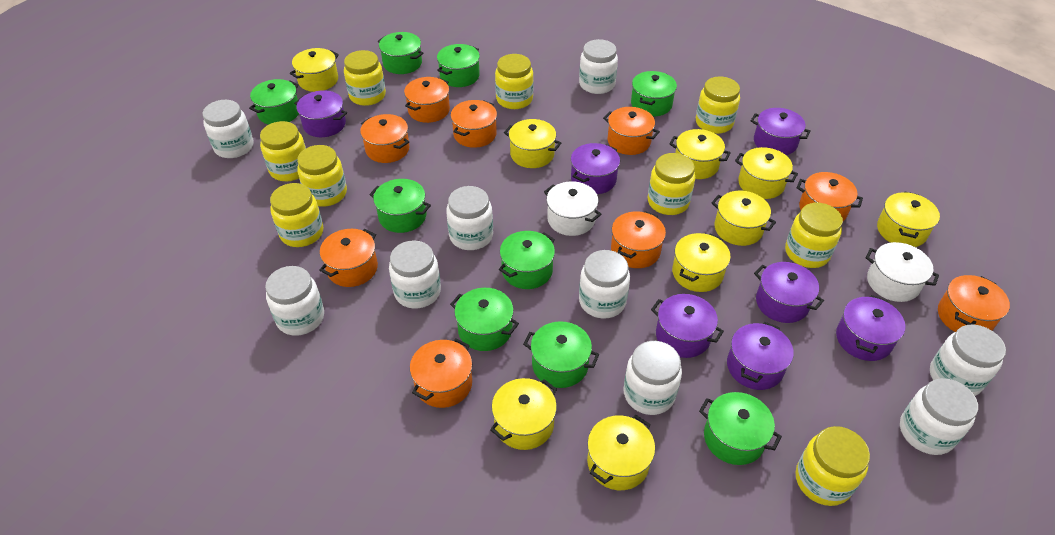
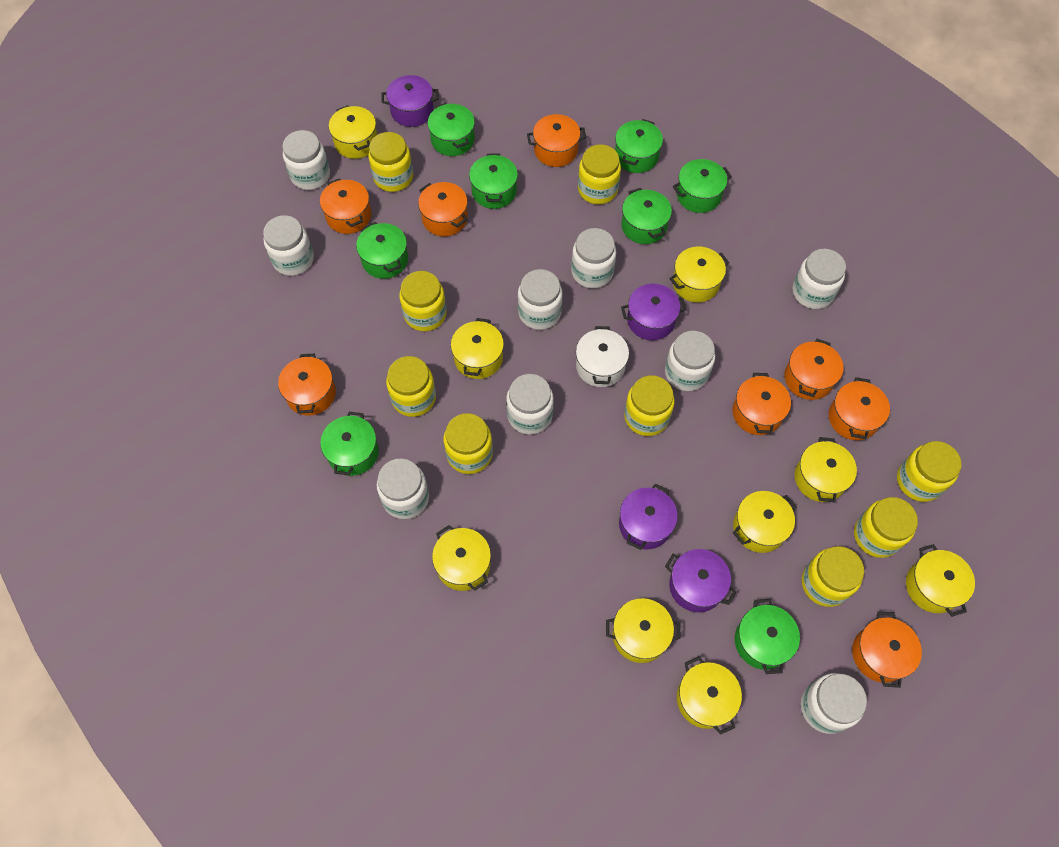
green pot: [249,79,299,125] [369,179,431,233] [378,32,424,74] [437,44,480,87] [450,288,519,351] [499,231,555,289] [523,321,599,388] [631,71,677,117] [699,392,782,465] = 9 -> [320,412,379,476] [356,222,408,279] [427,103,475,156] [469,153,518,209] [615,119,663,173] [621,188,672,244] [673,159,732,213] [735,599,800,674] = 8
orange pot: [319,229,378,287] [360,114,410,163] [404,77,450,123] [410,338,472,408] [451,100,497,148] [603,107,660,155] [611,211,666,268] [797,172,863,221] [938,275,1010,332] = 9 -> [278,354,336,416] [320,178,371,234] [418,182,468,236] [527,114,586,167] [733,373,791,435] [784,339,843,400] [829,377,890,440] [852,611,922,688] = 8
purple pot: [294,90,347,137] [571,143,620,194] [651,294,724,358] [727,322,794,390] [751,108,811,155] [754,262,824,323] [836,295,905,361] = 7 -> [381,75,439,127] [619,484,678,550] [621,283,686,340] [665,549,736,612] = 4
white pot: [544,181,601,236] [866,242,939,302] = 2 -> [576,326,629,387] = 1

